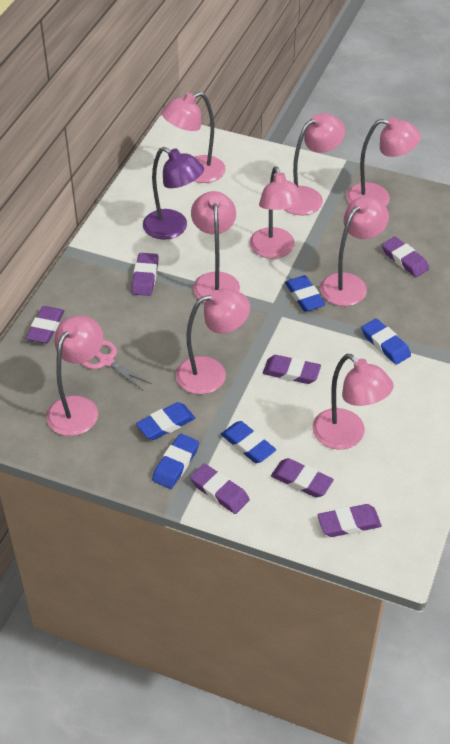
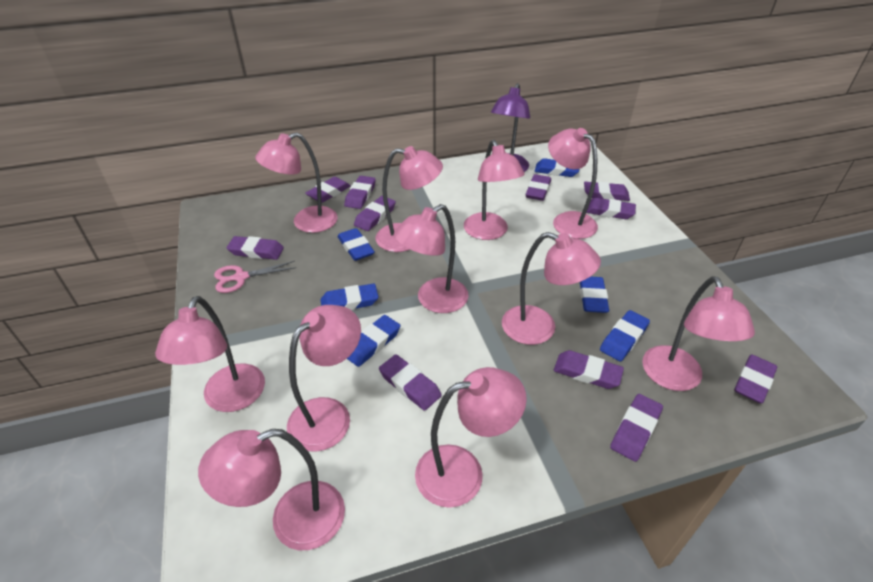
blue eraser: [136,402,195,440] [152,434,199,489] [221,421,276,463] [285,275,326,312] [361,318,411,365] = 5 -> [320,283,378,310] [337,228,375,261] [347,315,400,367] [535,158,579,177] [580,277,609,313] [600,310,650,361] = 6
pink lamp: [46,316,103,436] [162,92,226,183] [176,288,250,394] [191,191,240,303] [249,166,304,259] [284,113,345,215] [312,354,394,450] [320,196,389,306] [346,117,421,206] = 9 -> [155,296,265,412] [198,429,345,550] [255,132,338,233] [287,305,361,452] [376,146,443,252] [394,204,469,313] [415,367,527,508] [464,140,525,240] [502,232,601,345] [548,128,598,239] [642,276,755,391] = 11
purple eraser: [26,306,64,343] [131,253,159,296] [190,463,250,514] [263,355,321,384] [271,458,334,498] [317,504,381,537] [382,237,429,277] = 7 -> [227,236,284,260] [305,177,351,203] [344,176,376,209] [354,196,396,231] [379,354,442,411] [526,174,551,201] [554,350,624,389] [584,182,630,201] [586,198,636,219] [610,394,663,462] [734,354,777,404] = 11

